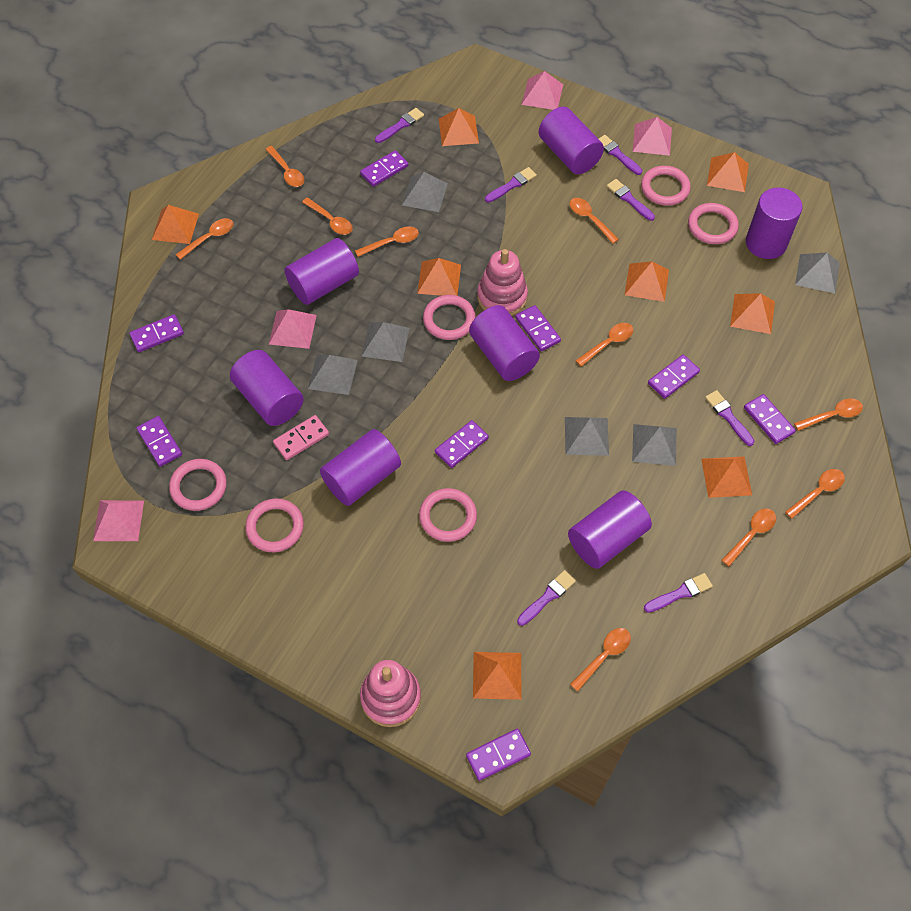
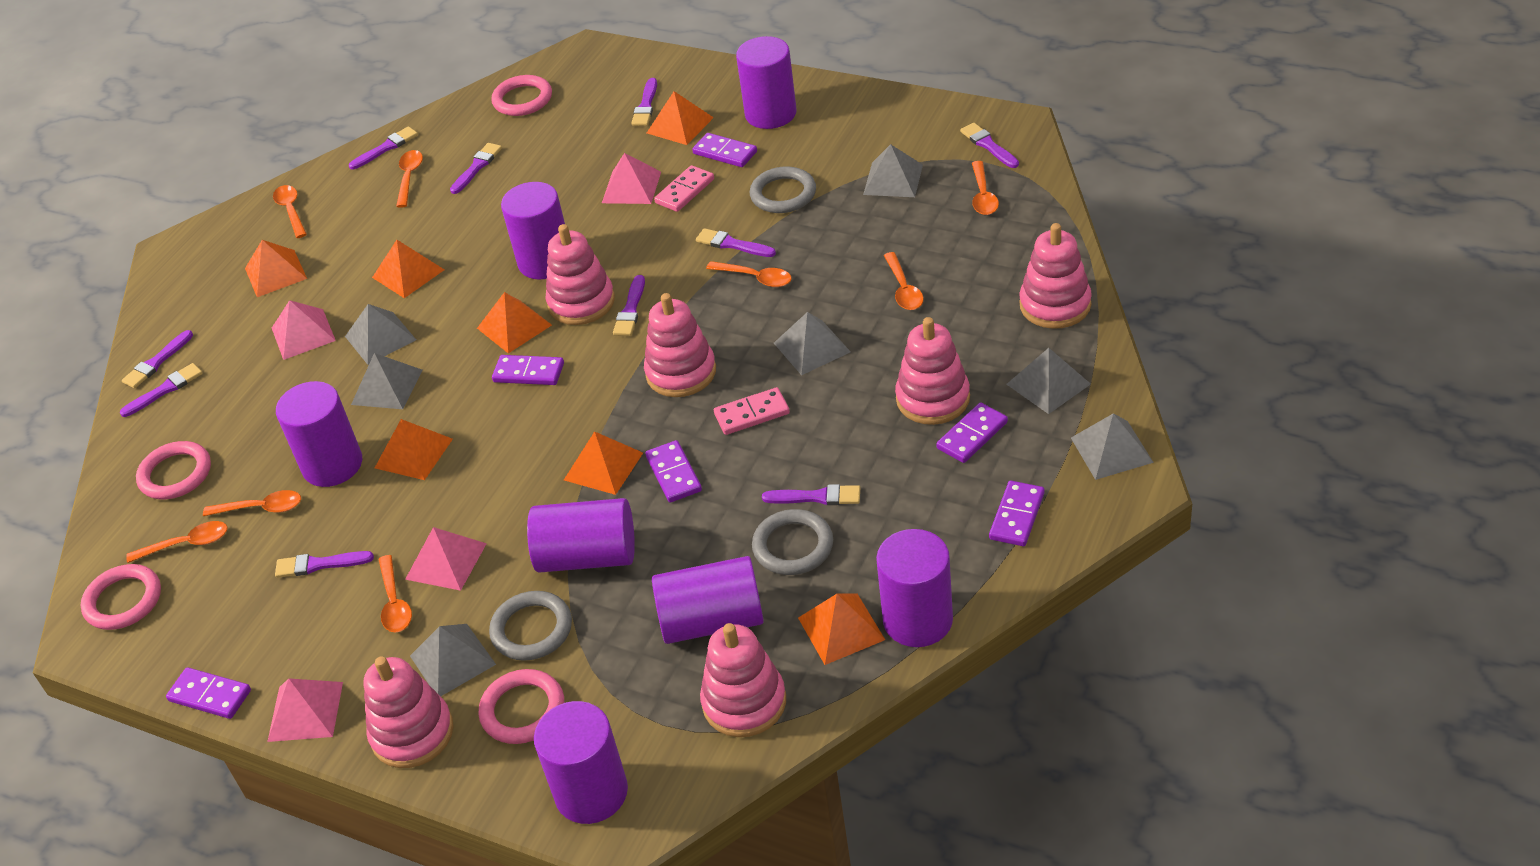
grey pyramid: [308,354,358,395] [362,322,410,362] [402,172,448,212] [565,417,609,456] [632,424,677,466] [795,252,840,293] = 6 -> [345,304,416,365] [351,353,422,409] [410,624,496,696] [774,312,851,375] [863,144,923,197] [1006,348,1091,414] [1071,414,1154,480] = 7
grey ring: none = 0 -> [489,591,572,661] [750,167,816,213] [752,509,833,575] = 3
orange pyramid: [152,205,199,244] [417,258,461,296] [439,108,479,146] [473,652,521,700] [625,261,669,302] [701,456,752,498] [707,152,749,192] [730,293,775,334] = 8 -> [245,240,307,297] [372,240,445,298] [375,419,453,480] [477,292,552,353] [564,431,643,495] [647,91,714,145] [798,594,885,665] = 7
orange spoon: [175,218,233,260] [265,146,304,187] [302,197,353,235] [355,227,419,257] [569,198,619,244] [570,628,631,691] [575,323,633,367] [722,508,776,567] [785,469,845,519] [794,399,863,431] = 10 -> [126,521,228,563] [203,490,301,516] [273,185,307,238] [378,555,412,632] [396,150,423,208] [706,261,792,287] [884,252,924,310] [972,161,999,215] = 8
pink domino: [273,415,329,460] = 1 -> [654,165,714,212] [714,387,790,435] = 2
pink ring: [169,459,227,511] [245,499,304,552] [419,488,477,542] [423,295,476,340] [641,166,691,206] [688,203,739,244] = 6 -> [81,564,161,630] [136,441,211,499] [478,669,564,744] [491,75,552,116] = 4
pink stacking toy: [360,660,421,727] [477,249,528,316] = 2 -> [364,656,454,768] [545,224,615,325] [644,293,716,397] [700,623,786,737] [895,317,970,425] [1019,223,1092,329] = 6
purple brush: [375,108,424,143] [485,167,537,203] [517,570,576,626] [599,135,642,175] [607,179,655,221] [644,573,713,613] [705,390,754,446] = 7 -> [120,363,203,417] [122,330,193,388] [275,551,374,578] [349,126,418,169] [450,143,502,194] [613,275,645,336] [631,78,657,126] [696,228,776,257] [762,484,860,505] [960,123,1019,168] = 10
purple domino: [130,314,184,352] [137,416,182,467] [360,150,408,187] [435,420,489,468] [466,729,531,781] [515,305,561,351] [648,355,700,399] [744,394,796,444] = 8 -> [166,667,251,719] [492,355,564,385] [645,440,702,502] [692,133,757,167] [936,403,1008,463] [989,481,1045,546] = 6

